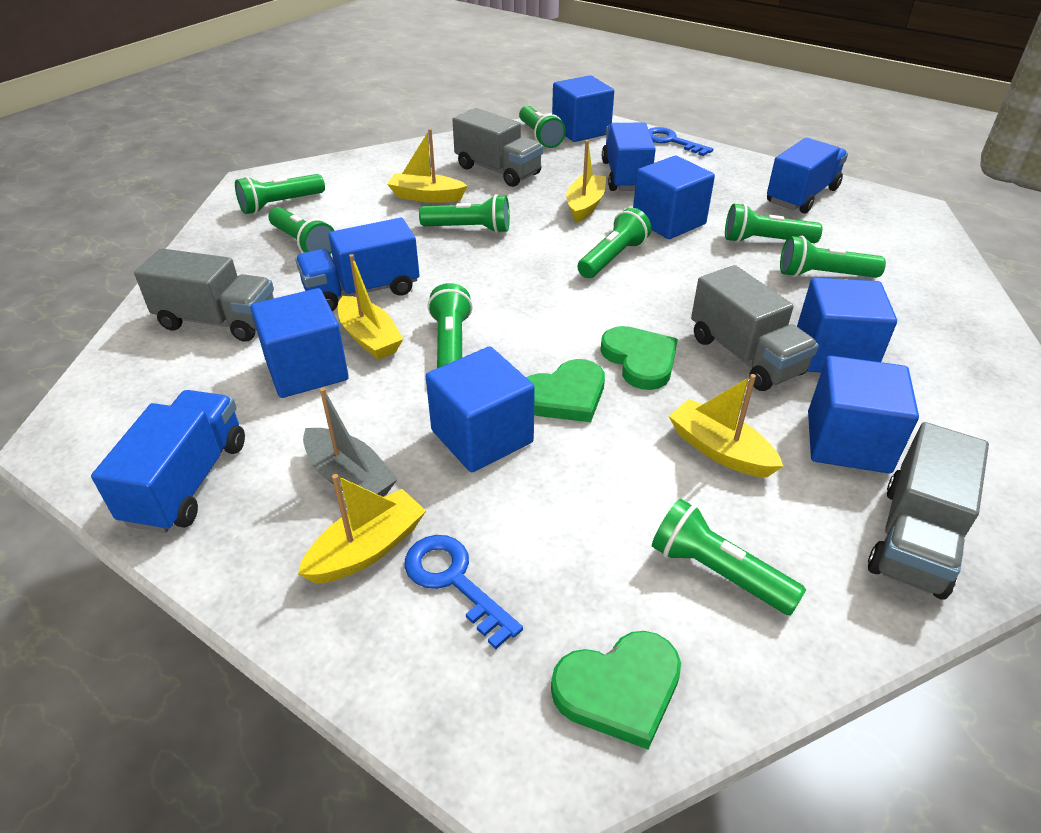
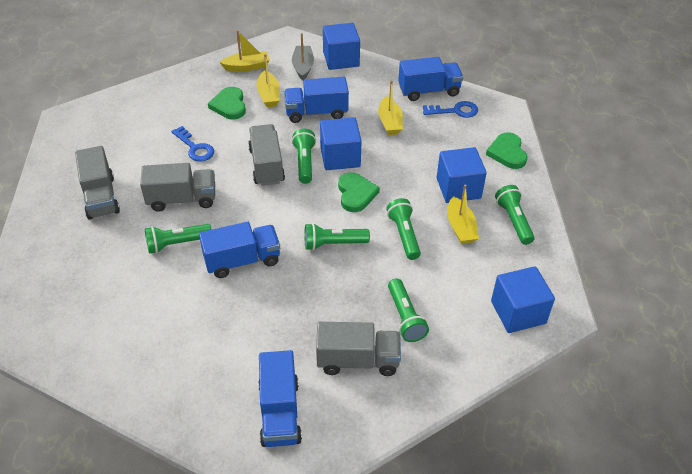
blue cube: [251,288,349,398] [426,347,535,472] [552,75,614,142] [633,156,715,239] [797,277,897,372] [808,356,919,473] = 6 -> [320,117,362,170] [323,23,360,70] [437,147,487,203] [491,266,555,333] = 4
green flashlight: [235,174,325,214] [269,207,335,254] [419,194,510,233] [428,283,473,368] [519,106,566,148] [577,208,651,278] [652,499,806,615] [725,203,822,243] [780,236,886,278] = 9 -> [145,224,212,254] [292,129,316,184] [304,223,370,251] [386,198,421,260] [388,278,429,342] [495,185,535,245] = 6
yellow boat: [298,474,426,584] [338,254,403,360] [387,129,467,203] [566,140,606,223] [669,374,783,478] = 5 -> [220,30,270,72] [257,54,280,107] [378,80,403,135] [447,185,479,244] = 4

